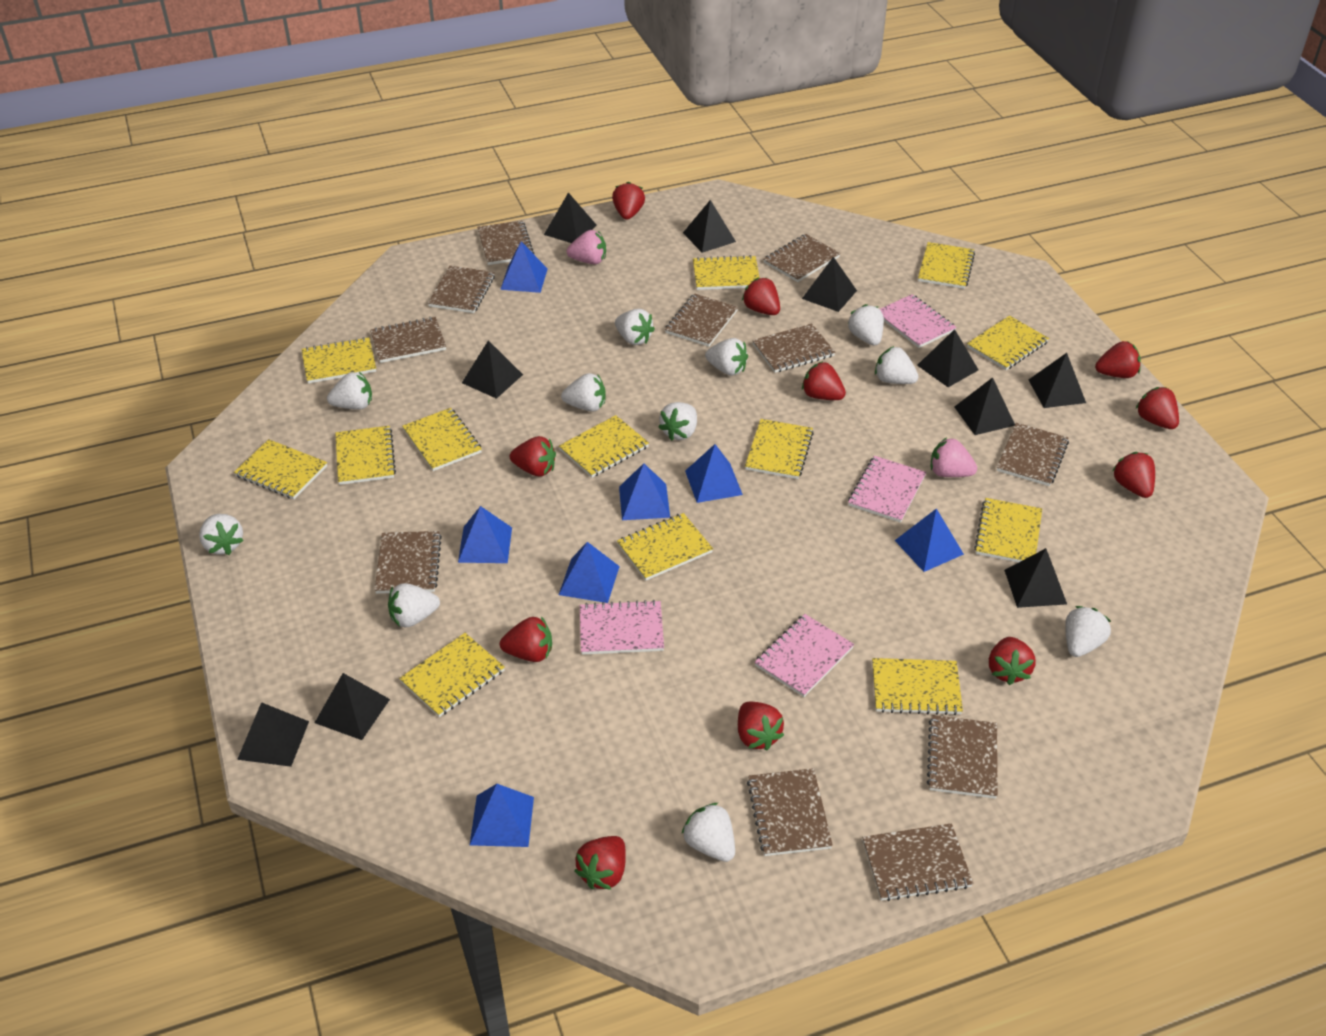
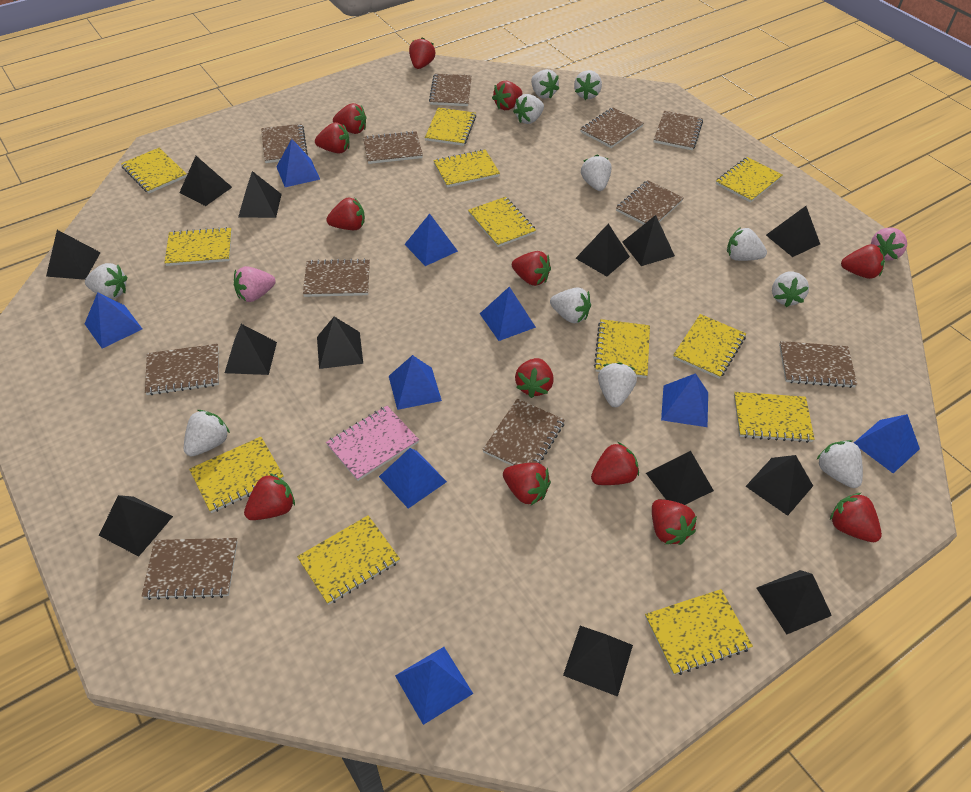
black pyramid: [237,702,309,767] [315,673,390,740] [462,340,523,399] [544,192,597,243] [683,200,736,253] [802,257,857,312] [917,329,978,387] [955,377,1015,435] [1004,548,1067,608] [1029,353,1086,408] = 10 -> [46,230,101,280] [99,495,173,557] [179,156,232,206] [225,324,277,375] [238,171,282,218] [317,317,363,369] [563,626,633,697] [575,224,630,276] [622,215,675,266] [646,451,714,505] [746,455,813,516] [757,570,832,634] [766,206,820,257] = 13
blue pyramid: [458,506,512,563] [470,784,534,847] [500,242,548,293] [559,542,620,603] [619,463,670,520] [685,444,743,503] [895,508,964,572] = 7 -> [85,292,142,349] [276,139,320,187] [379,448,447,509] [389,355,442,410] [395,647,473,725] [404,214,458,266] [480,287,536,341] [661,373,708,427] [854,414,920,473] = 9
pink notebook: [580,600,664,655] [755,614,854,697] [848,456,926,523] [880,294,957,348] = 4 -> [326,406,419,481] = 1
red strawberry: [500,617,552,662] [510,436,556,476] [574,836,626,890] [612,182,645,220] [738,702,784,750] [742,278,780,315] [802,361,846,400] [989,637,1036,685] [1095,341,1141,378] [1112,452,1155,498] [1136,387,1179,429] = 11 -> [244,473,295,520] [315,122,349,154] [326,197,365,230] [333,103,366,134] [409,37,435,69] [492,81,522,110] [503,463,551,505] [512,251,551,286] [515,358,554,398] [591,442,639,485] [652,499,697,545] [830,493,882,542] [841,244,885,279] = 13
yellow notebook: [234,439,327,499] [301,337,376,384] [335,426,396,485] [399,633,505,717] [402,408,482,471] [559,415,649,478] [617,513,713,581] [693,255,760,290] [745,419,814,479] [872,658,963,715] [918,242,975,289] [967,316,1049,370] [974,498,1042,562] = 13 -> [121,148,187,193] [165,227,232,266] [189,437,284,513] [297,515,400,605] [425,107,476,146] [433,149,500,188] [468,197,536,247] [594,319,650,378] [645,589,753,675] [673,314,746,379] [716,157,782,203] [734,392,815,443] = 12

